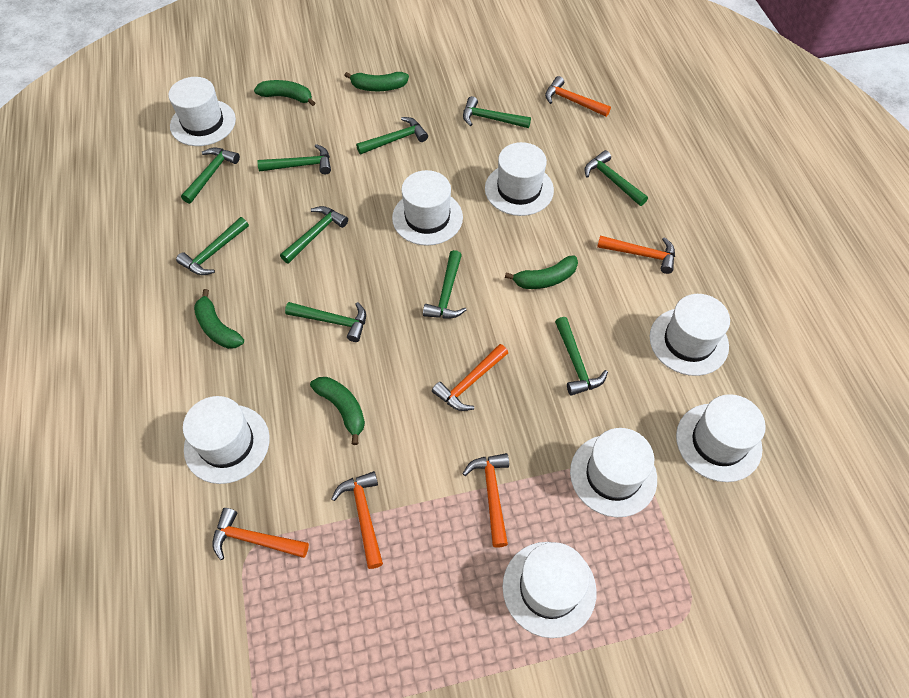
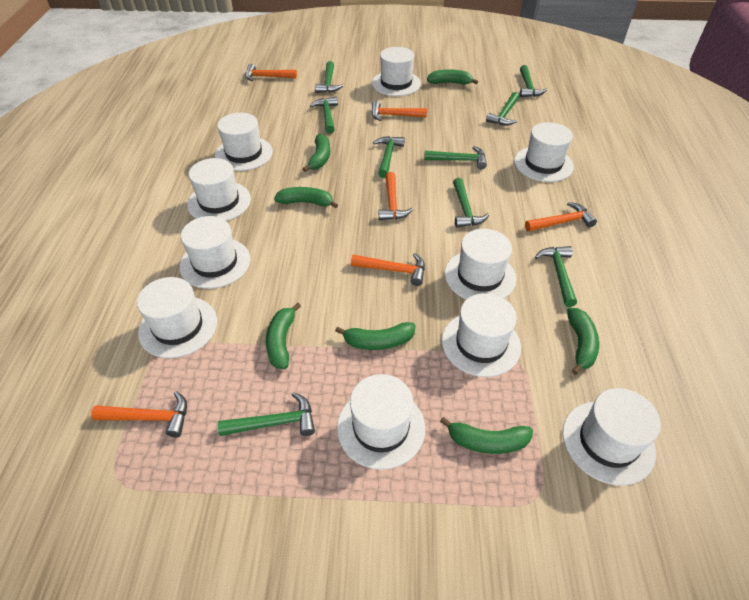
green banana: [194,289,244,349] [254,80,315,106] [310,377,365,445] [344,72,409,91] [505,255,578,289] = 5 -> [266,302,301,369] [274,187,338,208] [303,134,330,172] [335,322,416,350] [427,69,478,85] [440,417,533,454] [567,308,599,375] = 7
green hammer: [176,217,249,275] [181,148,240,204] [257,144,331,174] [280,206,348,264] [285,302,366,342] [356,117,428,154] [423,250,466,318] [463,96,531,128] [555,317,608,396] [585,150,648,206] = 10 -> [218,392,315,436] [310,97,338,134] [315,61,343,93] [373,136,405,178] [424,146,487,169] [453,178,489,227] [486,92,519,125] [520,65,547,97] [535,246,577,307] = 9
white hat: [168,77,236,146] [183,396,270,484] [392,170,463,246] [485,142,554,216] [502,542,597,638] [570,428,657,517] [649,294,730,376] [676,394,766,482] = 8 -> [137,277,217,358] [179,216,250,289] [187,158,251,221] [215,113,273,171] [337,374,425,470] [372,47,421,96] [442,293,521,377] [445,229,516,300] [514,122,574,182] [563,388,661,486] = 10

